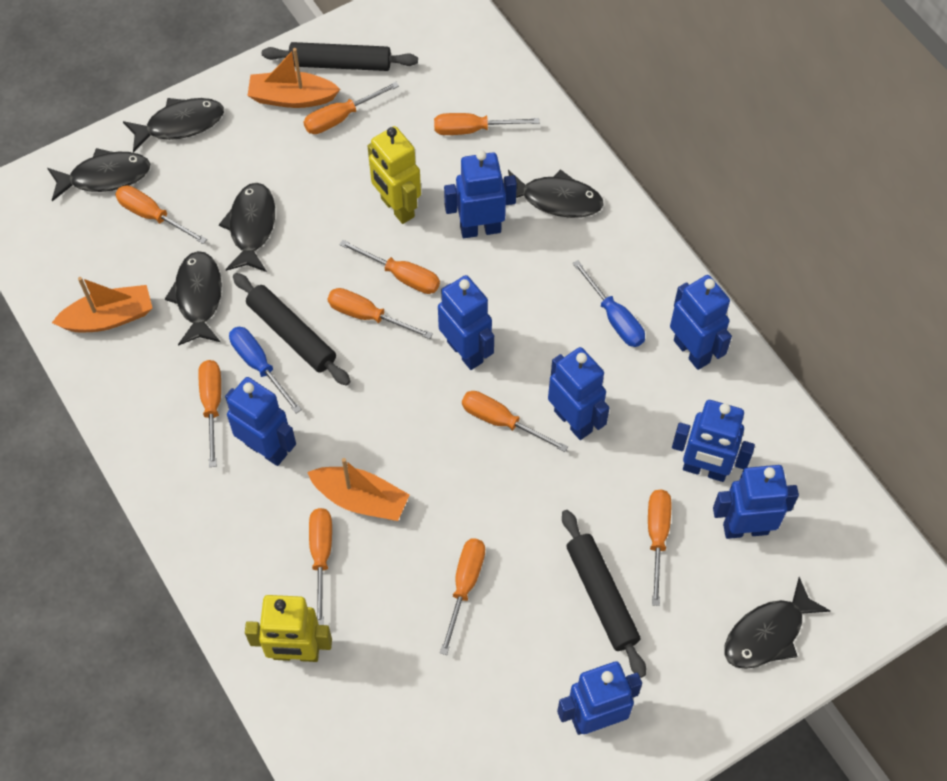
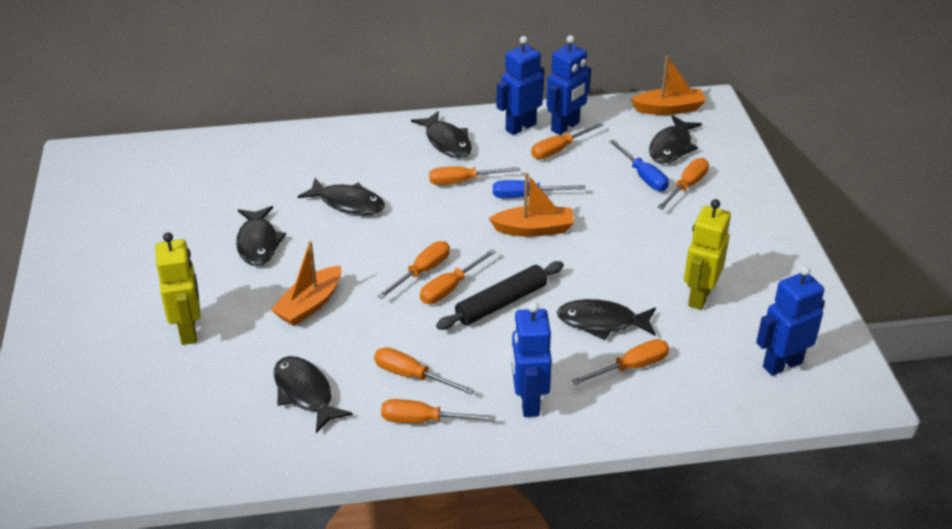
black rolling pin: [233,273,350,386] [262,42,418,71] [562,510,646,678] = 3 -> [436,261,564,330] = 1
blue robot: [225,377,296,466] [438,275,494,370] [444,150,517,238] [548,347,610,440] [557,661,642,735] [670,275,732,370] [672,400,755,482] [713,465,799,539] = 8 -> [496,36,544,135] [511,302,552,417] [546,35,591,135] [756,266,825,376] = 4
orange screwdriver: [115,185,207,244] [198,360,221,467] [304,82,399,134] [309,508,332,625] [328,288,433,339] [339,240,440,294] [434,113,539,135] [440,538,485,655] [462,391,568,452] [648,489,671,606] = 10 -> [374,347,474,394] [377,241,450,299] [381,399,495,423] [420,249,496,304] [429,166,520,185] [531,122,603,159] [572,339,669,385] [657,158,709,209] = 8

